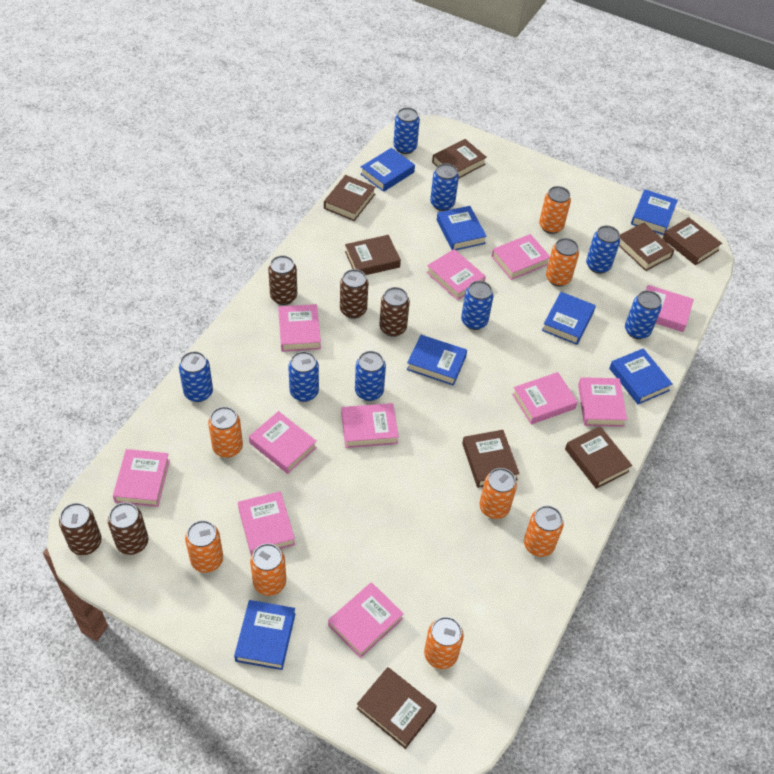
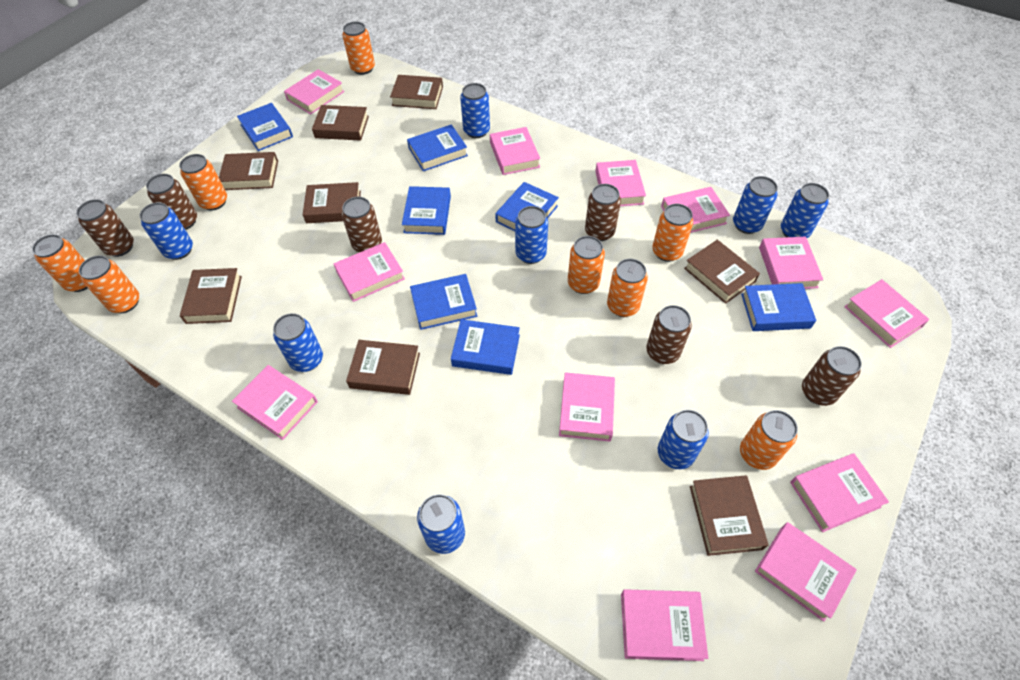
brown can: [59,503,102,555] [108,502,148,555] [268,255,297,305] [340,269,368,319] [379,287,410,337] = 5 -> [76,199,134,257] [146,174,197,230] [342,197,382,253] [585,184,621,241] [646,305,692,364] [802,346,862,406] = 6
pink book: [113,449,170,507] [238,491,295,555] [249,411,317,474] [278,304,321,352] [328,582,404,658] [341,403,399,448] [426,249,486,300] [491,234,550,280] [512,372,578,424] [578,377,627,427] [646,285,694,332] = 11 -> [232,365,318,440] [284,69,344,114] [334,242,405,302] [490,127,540,175] [559,372,615,442] [595,160,646,206] [621,589,708,661] [661,187,730,233] [755,522,857,622] [759,236,823,289] [790,453,889,532] [844,279,929,348] = 12

